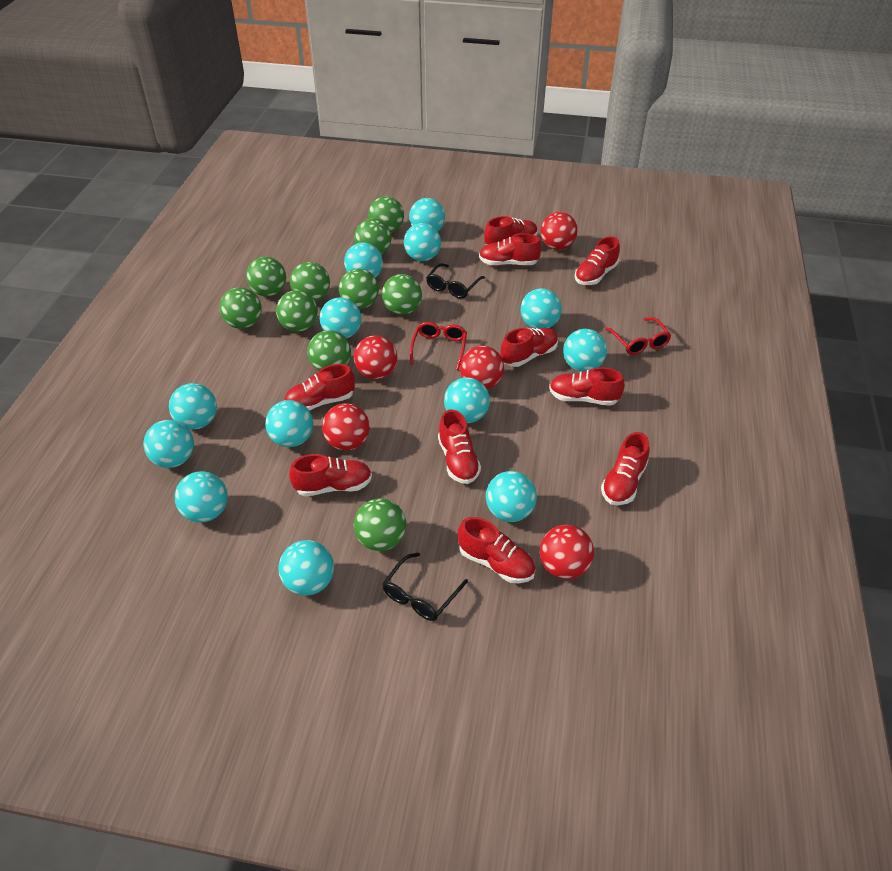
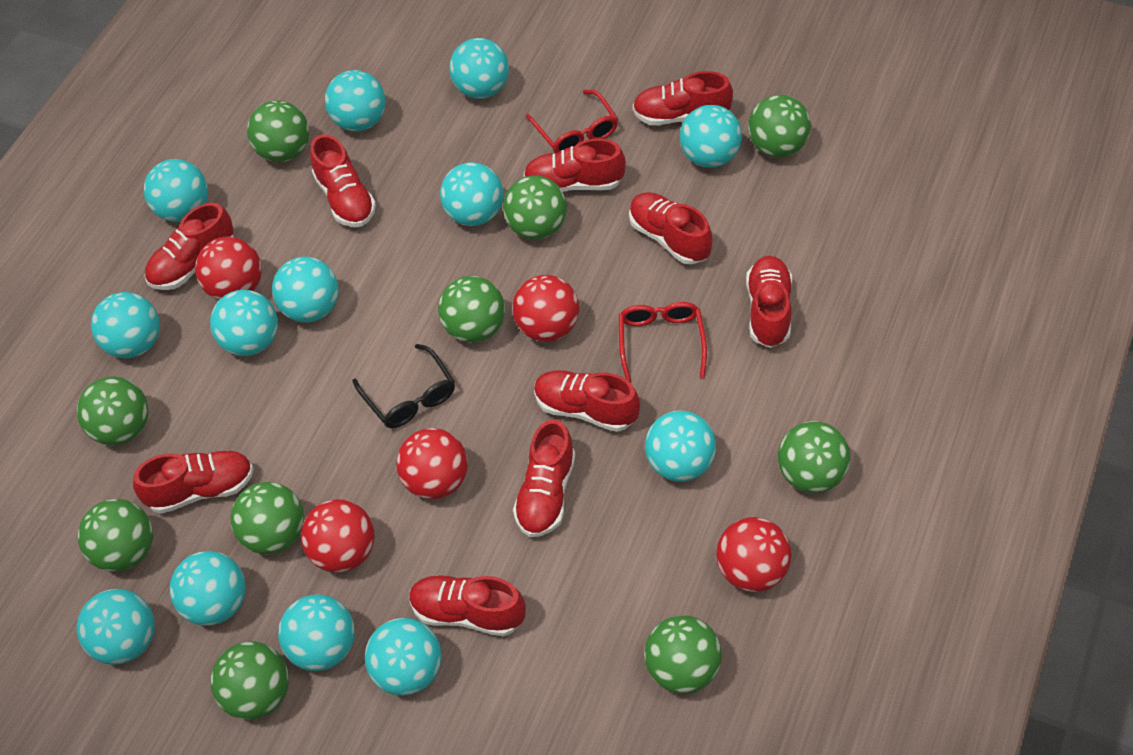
black glasses: [382,553,468,621] [426,263,485,299] = 2 -> [352,344,455,428] = 1

